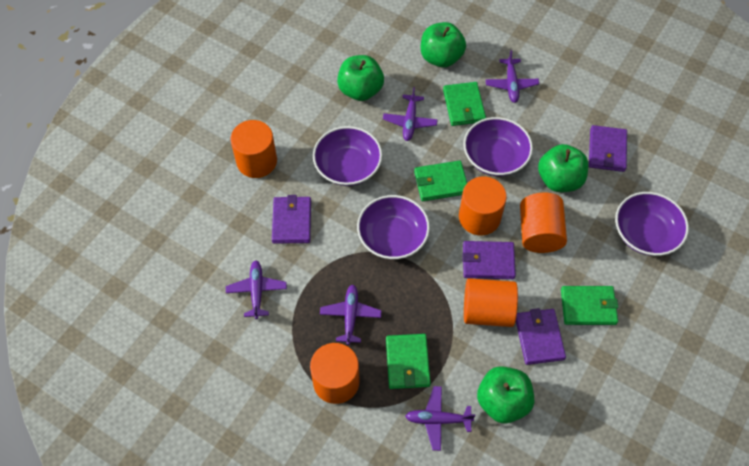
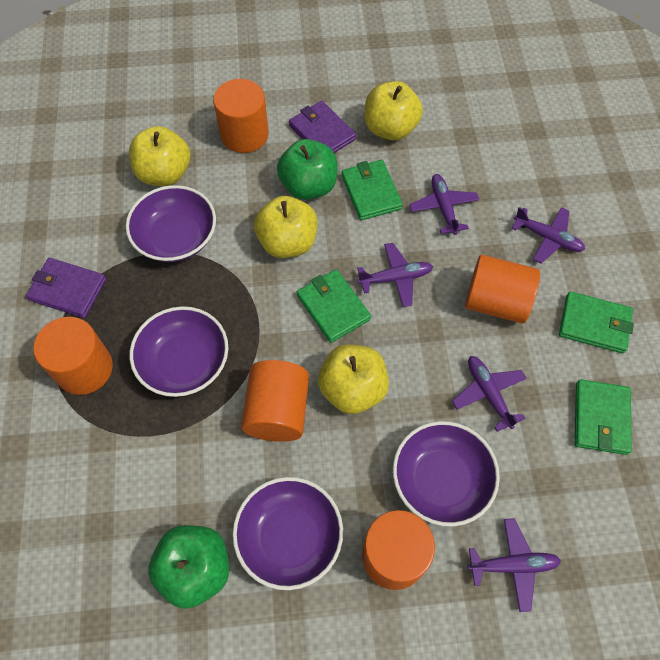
green apple: [337,55,384,101] [421,22,466,67] [477,366,534,423] [538,144,589,192] = 4 -> [148,525,229,609] [277,139,338,200] = 2
purple wallet: [272,195,311,244] [462,241,516,279] [516,308,566,365] [589,125,627,172] = 4 -> [26,258,106,318] [289,101,356,153] = 2
yellow apple: none = 0 -> [129,126,191,186] [254,196,317,258] [318,344,389,414] [365,81,423,140] = 4

